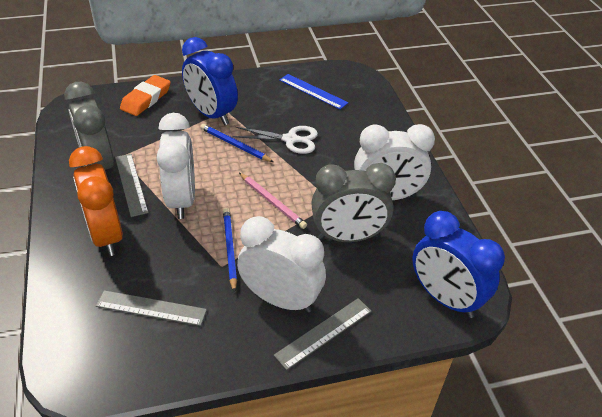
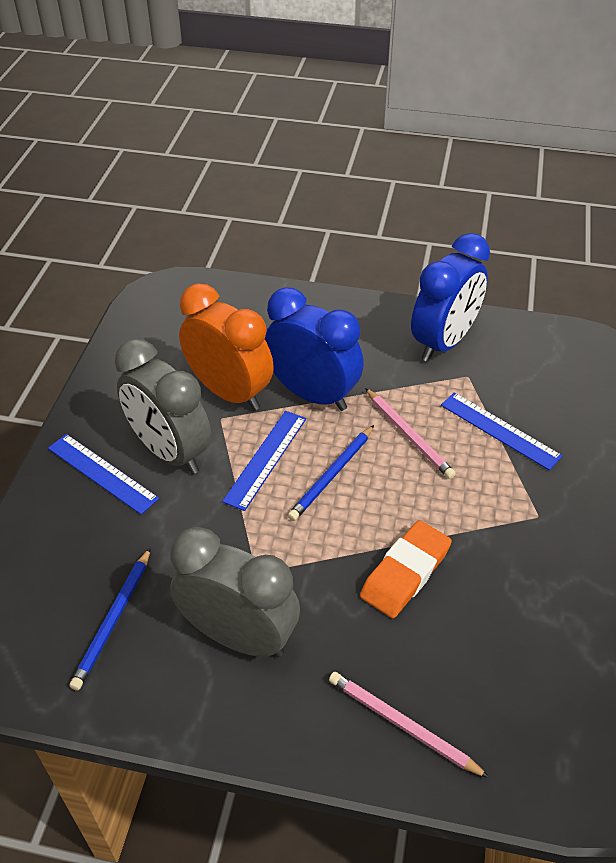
blue ruler: [279,74,348,109] = 1 -> [48,434,159,514] [222,411,306,511] [441,392,563,470] = 3
grey ruler: [96,290,207,326] [115,154,149,217] [274,298,372,370] = 3 -> none = 0
pink pencil: [239,173,307,229] = 1 -> [329,672,490,778] [365,388,456,479] = 2
white clock: [156,113,195,219] [237,216,326,313] [354,124,435,200] = 3 -> none = 0
white scissors: [233,126,318,154] = 1 -> none = 0

